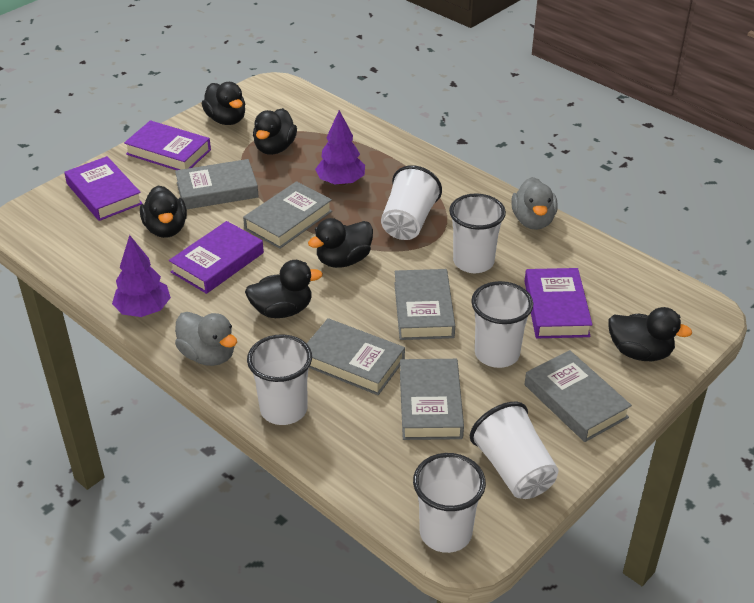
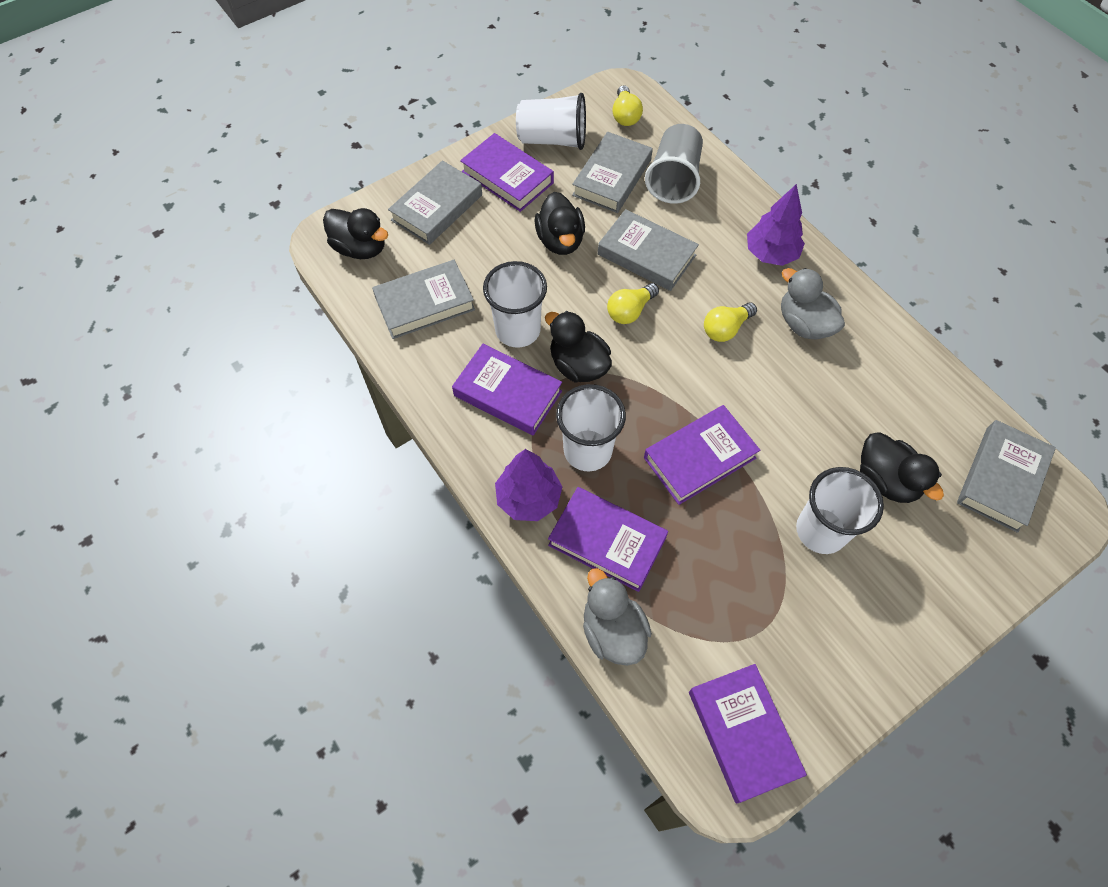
black duck: [140,186,187,238] [202,82,245,125] [245,260,323,318] [253,108,297,155] [308,218,373,268] [608,307,692,361] = 6 -> [323,208,388,259] [534,192,585,255] [545,311,612,382] [860,432,944,503] = 4
grey book: [175,159,259,209] [243,181,332,249] [307,318,405,395] [394,269,455,340] [400,359,464,440] [525,350,632,442] = 6 -> [372,260,475,339] [388,160,482,245] [572,132,653,213] [598,209,699,291] [957,420,1056,533] = 5
grey cup: none = 0 -> [645,124,703,204] = 1
purple book: [64,156,143,221] [124,120,211,170] [169,221,264,294] [524,268,593,338] = 4 -> [452,344,562,435] [460,133,554,212] [548,487,668,592] [644,405,760,505] [689,664,807,804] = 5
white cup: [247,334,312,425] [381,165,442,240] [413,453,486,553] [449,194,506,273] [470,402,558,499] [471,281,533,368] = 6 -> [483,261,547,348] [516,93,586,150] [556,384,626,471] [796,467,884,554] = 4
yellow light bulb: none = 0 -> [607,283,659,324] [612,85,643,126] [704,302,757,342] = 3

